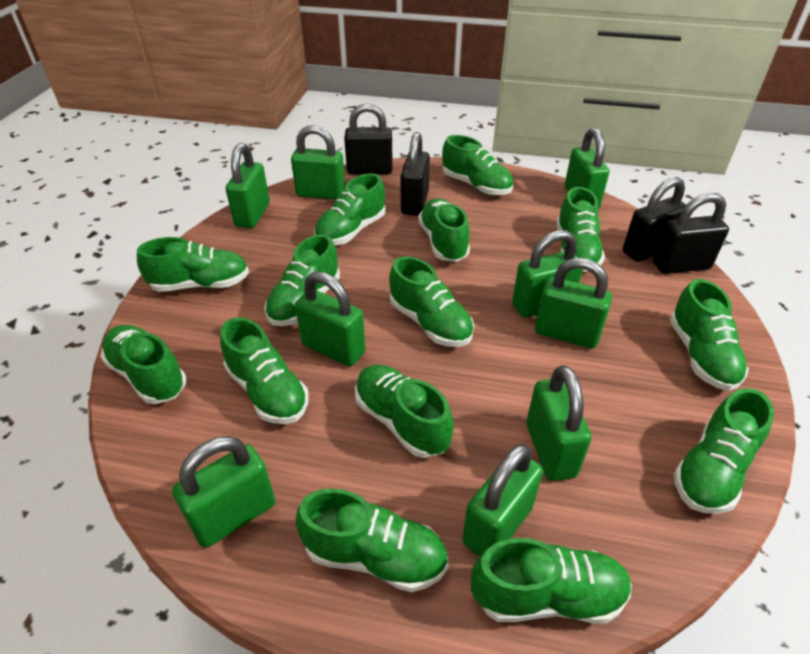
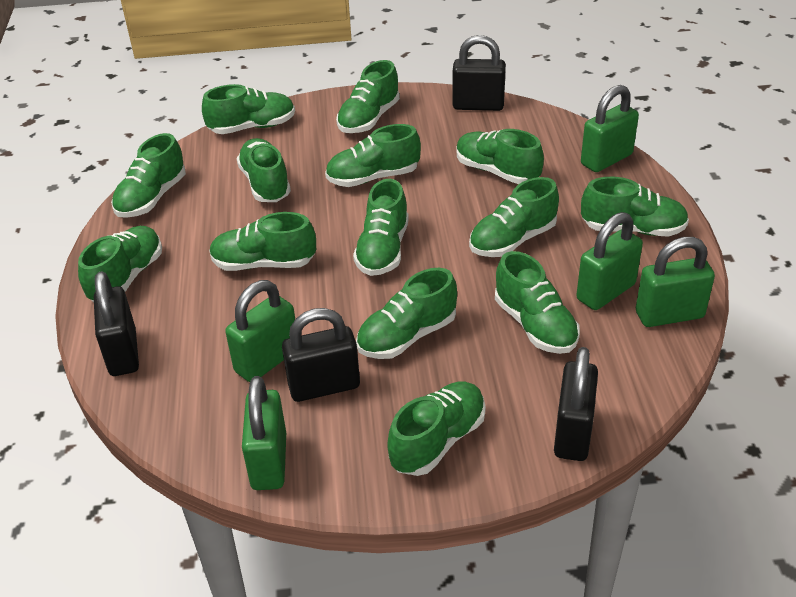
green padlock: [172,436,275,548] [226,143,270,228] [291,125,345,200] [295,271,365,366] [462,443,543,556] [512,230,583,318] [527,365,592,481] [535,258,612,349] [565,128,609,209] = 9 -> [225,280,295,382] [242,376,286,490] [576,212,643,310] [581,85,639,172] [636,237,715,327] = 5

